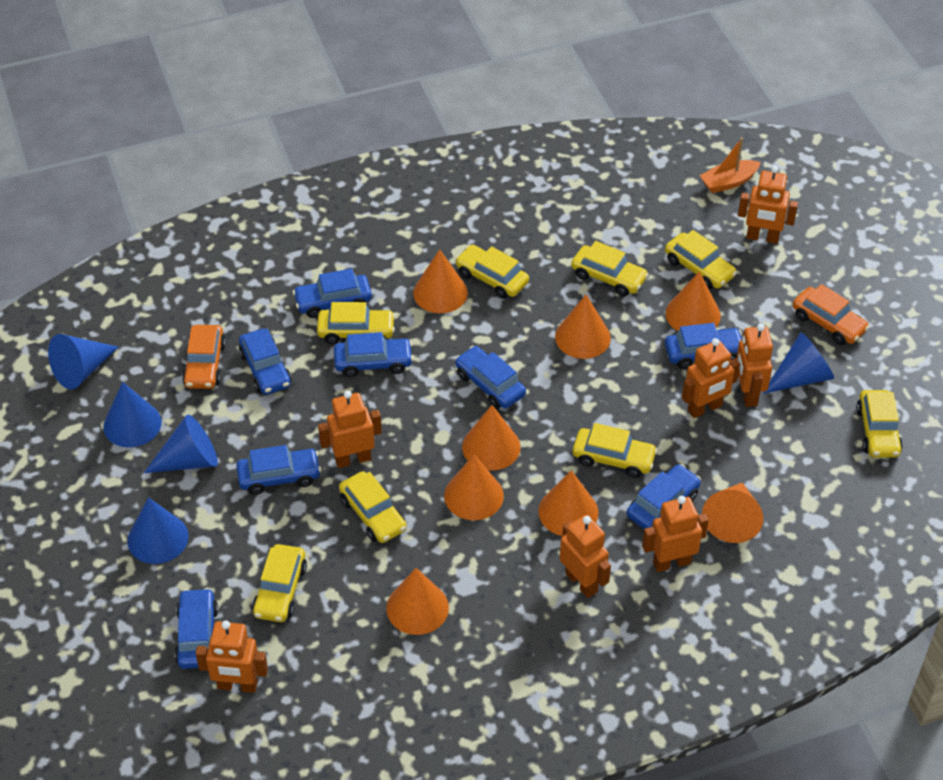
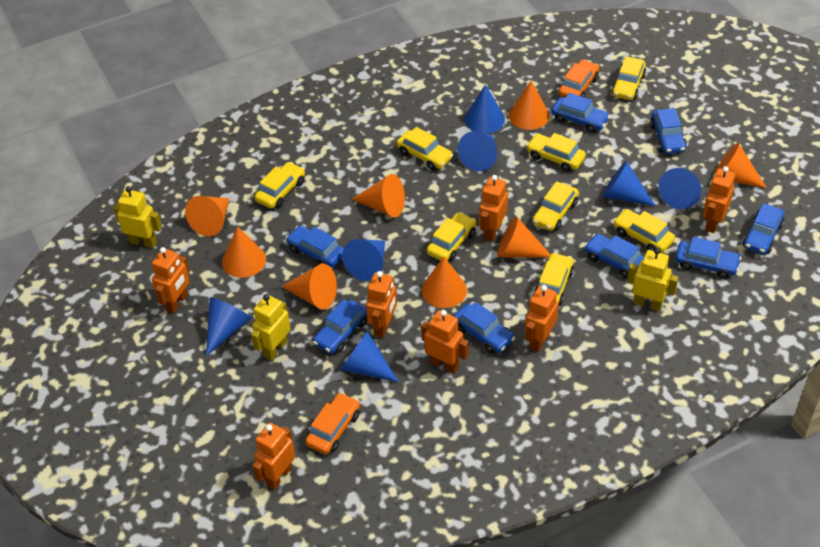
blue cone: [48,334,118,390] [103,382,161,447] [128,497,189,564] [144,415,218,473] [763,332,834,394] = 5 -> [206,297,252,356] [340,331,399,382] [342,239,385,281] [457,131,497,171] [465,84,505,134] [602,161,656,206] [658,168,701,209] = 7
orange boat: [699,138,761,193] = 1 -> none = 0
yellow robot: none = 0 -> [114,186,162,248] [251,294,291,361] [627,248,679,311] = 3

